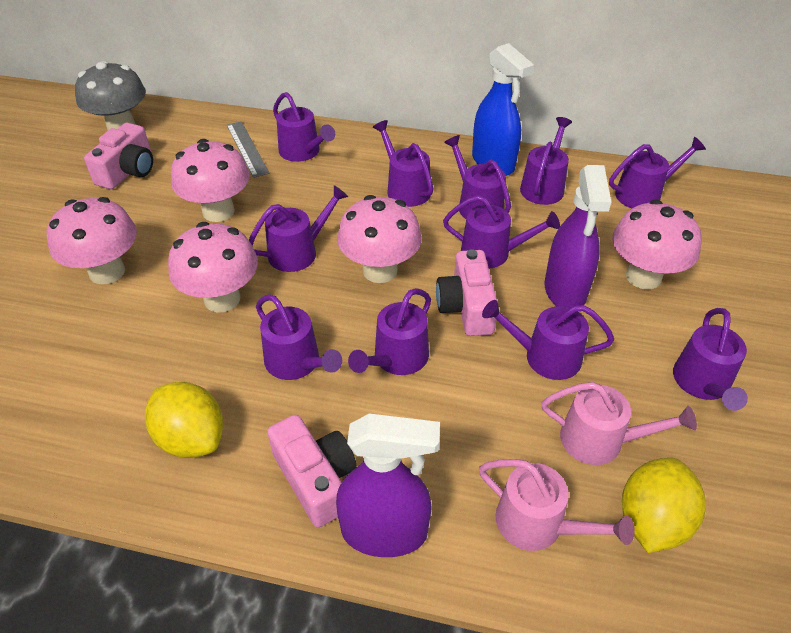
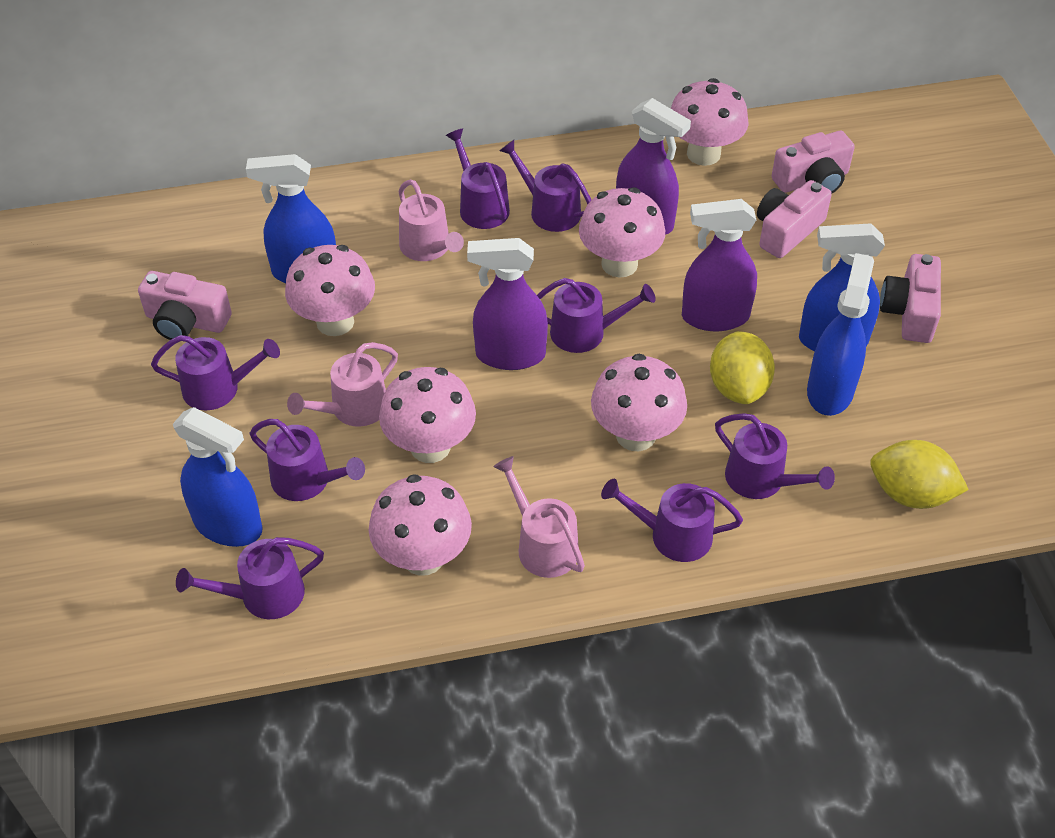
blue spray bottle: [472,43,534,176] = 1 -> [173,407,263,547] [246,154,336,283] [799,223,885,351] [807,253,874,416] = 4
grey mushroom: [75,61,146,130] = 1 -> none = 0
grey ruler: [227,121,270,178] = 1 -> none = 0
pink camera: [84,123,153,189] [267,415,357,527] [436,249,499,336] = 3 -> [138,271,232,340] [757,180,832,258] [772,131,855,193] [880,254,941,343] = 4
pink mushroom: [47,197,137,284] [168,222,258,313] [171,139,250,222] [337,195,422,283] [612,200,702,289] = 5 -> [285,245,375,336] [369,474,472,576] [379,367,476,463] [579,187,665,278] [591,354,687,451] [671,78,749,166] = 6
pink watering can: [479,459,635,551] [542,382,697,465] = 2 -> [287,342,398,427] [398,180,464,261] [493,456,585,578] = 3
purple spray bottle: [336,414,440,557] [545,165,611,308] = 2 -> [467,238,548,370] [616,98,691,235] [682,199,757,331] = 3
purple watering can: [249,185,348,272] [256,294,342,380] [273,92,335,162] [348,288,431,375] [373,120,433,207] [443,195,560,268] [444,135,511,219] [482,300,614,380] [520,117,572,205] [609,137,706,208] [673,308,748,411] = 11 -> [151,335,280,410] [176,537,324,619] [250,419,365,501] [446,129,510,229] [499,140,591,232] [537,278,656,353] [601,479,743,562] [715,413,835,499] = 8

